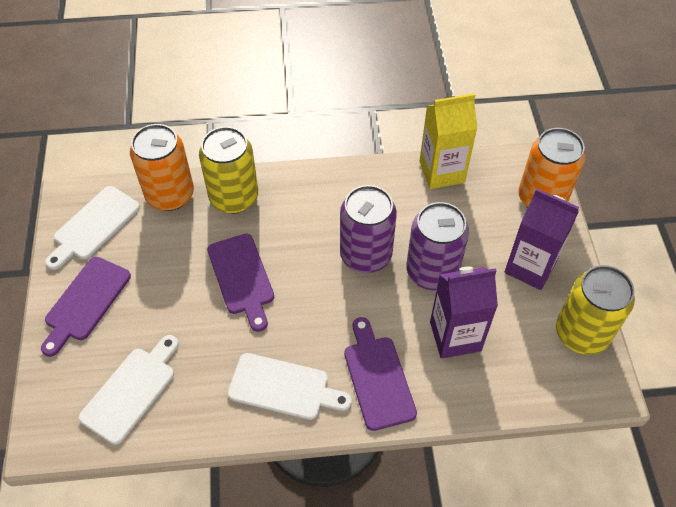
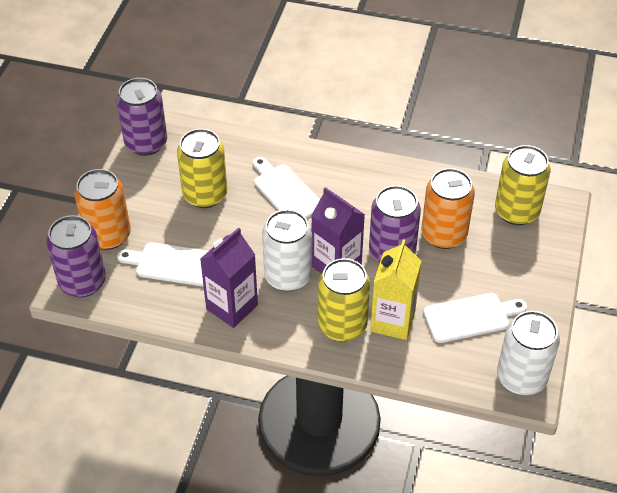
purple can: [340,185,397,273] [406,202,469,290] = 2 -> [46,215,106,297] [117,78,167,156] [369,185,421,262] = 3
purple cutting board: [41,257,131,357] [207,234,274,332] [344,317,417,431] = 3 -> none = 0
white can: none = 0 -> [262,209,312,291] [497,311,560,395] = 2
yellow can: [199,127,258,214] [556,265,635,355] = 2 -> [177,129,227,208] [318,258,370,342] [495,145,551,225] = 3

